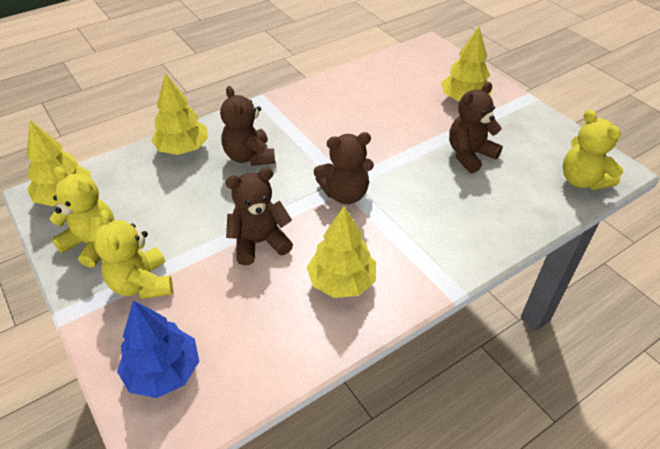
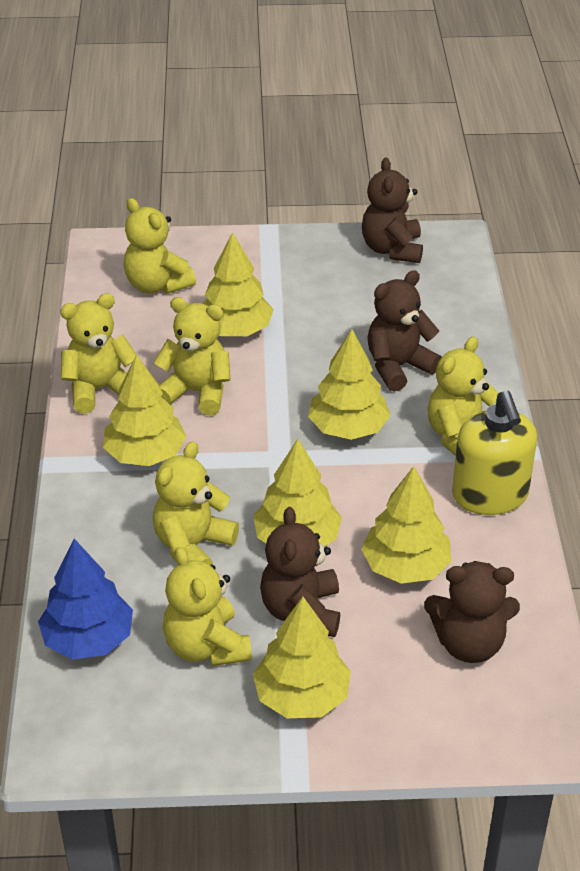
yellow soap dispenser: none = 0 -> [452,390,537,515] = 1
yellow teddy bear: [49,167,114,268] [94,210,173,299] [563,110,623,190] = 3 -> [60,293,136,413] [124,198,196,294] [153,297,230,415] [153,441,239,565] [163,547,252,666] [427,337,499,456] = 6
yellow tree: [27,120,91,206] [151,73,208,155] [307,206,376,298] [441,27,493,101] = 4 -> [103,354,187,466] [203,232,274,336] [253,439,342,546] [253,597,351,718] [308,329,391,440] [361,466,452,584] = 6

